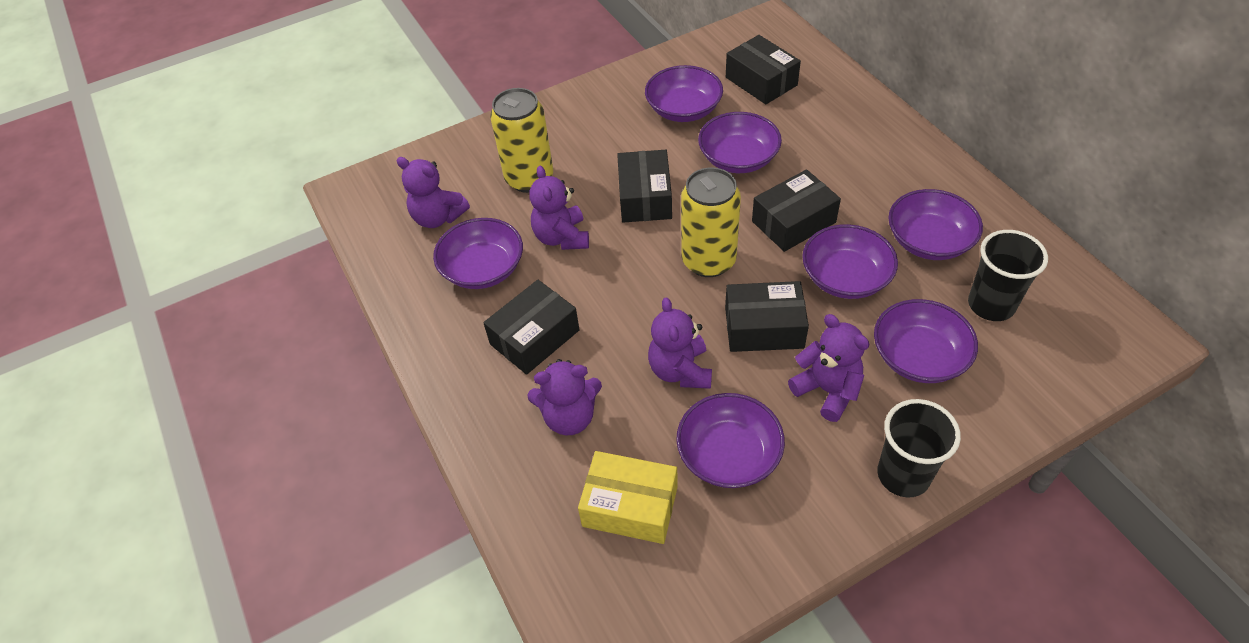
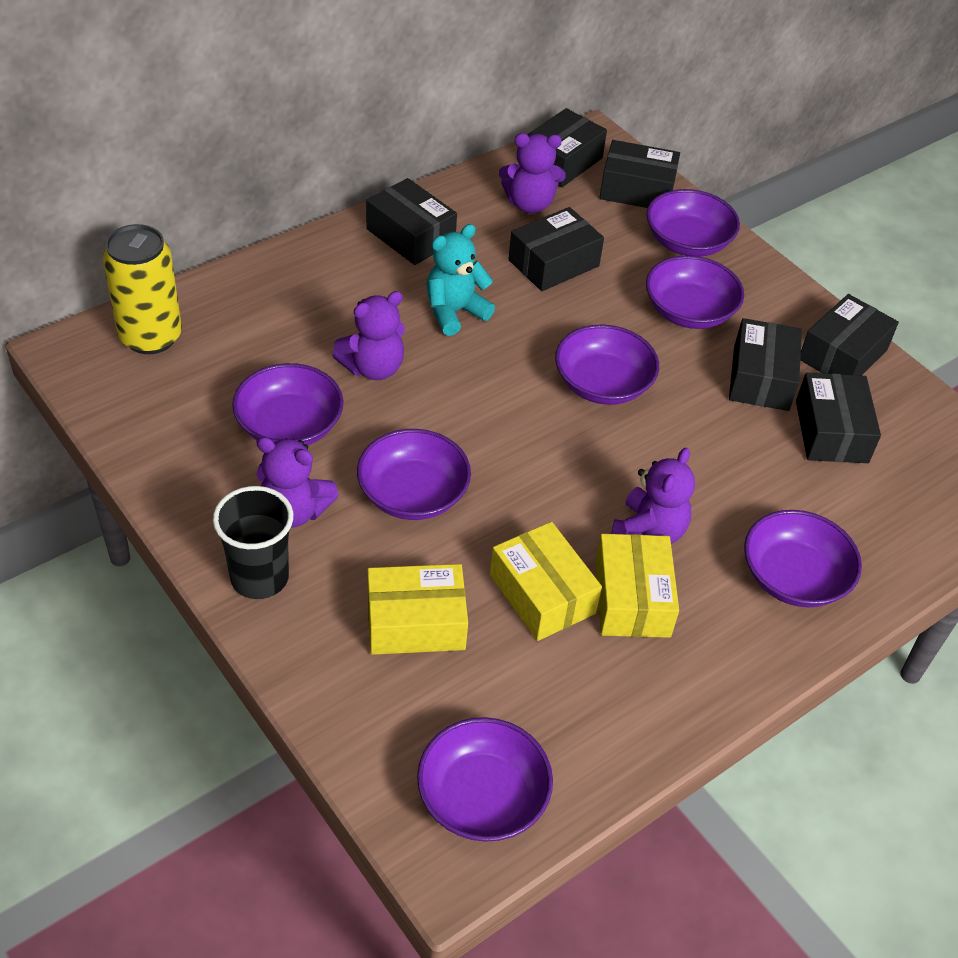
black box: [483,280,579,375] [617,150,672,222] [725,281,809,352] [726,35,801,104] [752,169,841,252] = 5 -> [366,178,457,265] [508,207,604,291] [527,108,607,187] [599,140,680,208] [729,318,802,411] [796,373,881,463] [800,294,899,376] = 7
black cup: [877,399,961,497] [968,230,1048,321] = 2 -> [213,486,293,599] = 1
purple teddy bear: [396,157,470,228] [527,359,602,436] [529,166,589,250] [648,297,712,389] [788,314,869,422] = 5 -> [256,437,339,528] [332,291,405,380] [499,133,566,213] [611,448,695,544] = 4
turquoise teddy bear: none = 0 -> [426,224,495,336] = 1
yellow box: [578,451,678,544] = 1 -> [367,564,468,655] [490,522,602,641] [595,534,679,638] = 3
yellow can: [490,88,553,193] [681,167,741,277] = 2 -> [103,224,182,354] = 1

